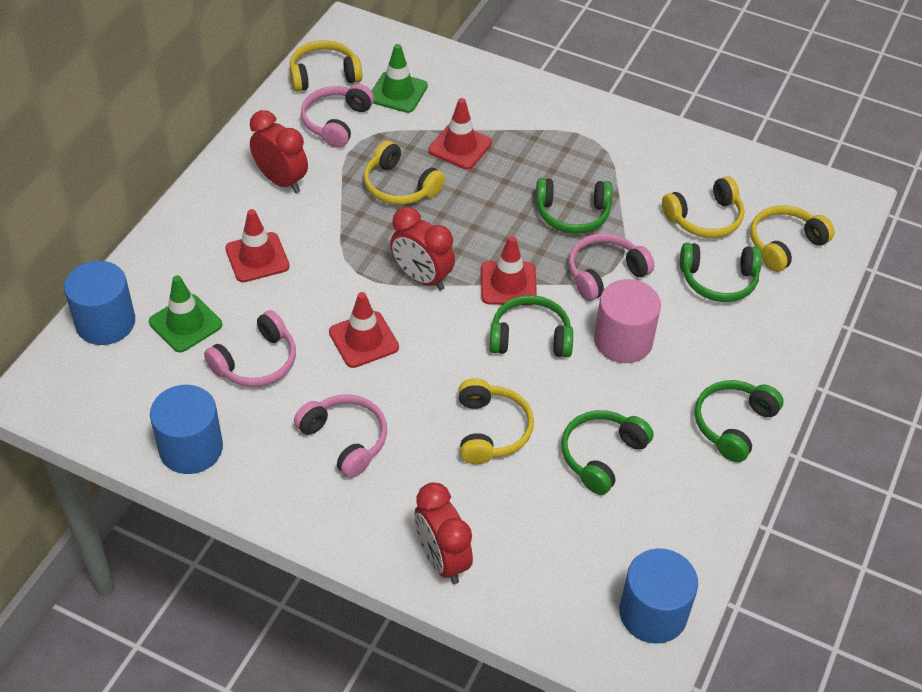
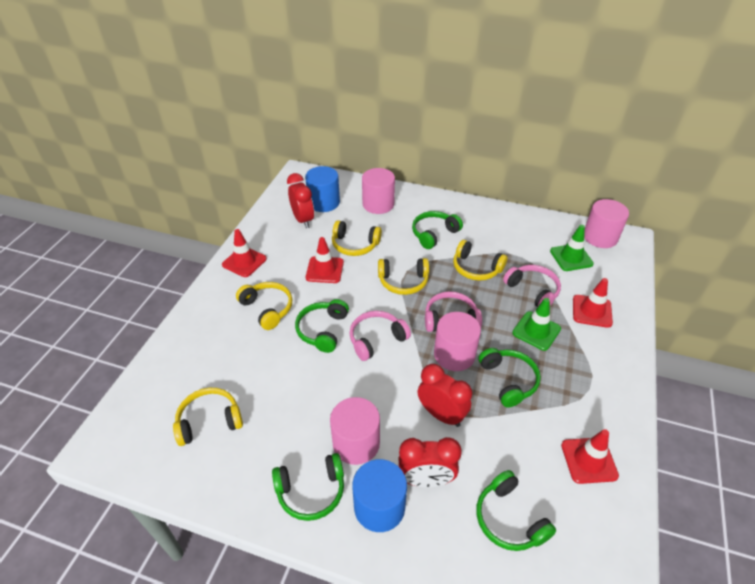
blue cylinder: [64,261,135,345] [150,385,223,474] [619,548,698,644] = 3 -> [305,166,340,212] [352,459,407,532] = 2
pink cylinder: [594,279,661,363] = 1 -> [330,397,380,465] [362,168,395,214] [434,312,481,371] [584,199,629,248] = 4
pink headphones: [204,310,296,387] [294,394,387,478] [301,84,374,148] [569,233,654,301] = 4 -> [350,311,411,361] [425,291,482,332] [503,265,561,307] = 3

